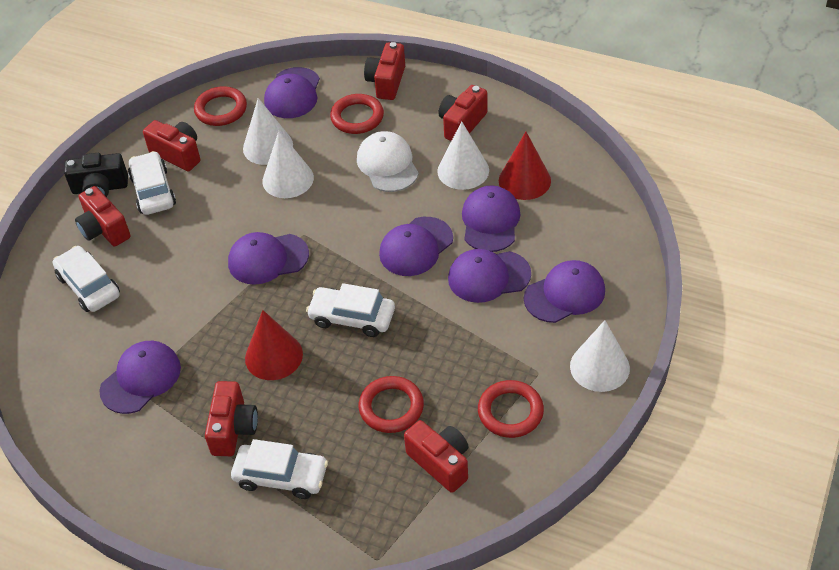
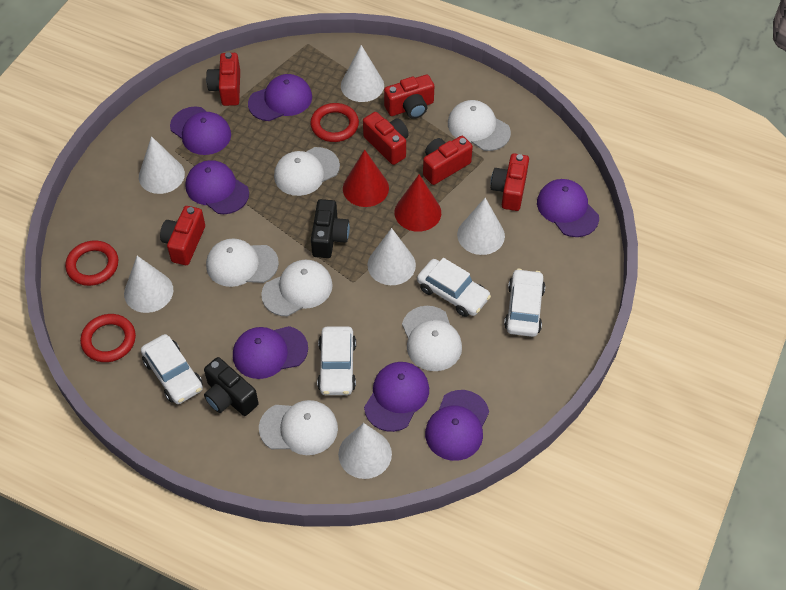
black camera: [64,153,128,197] = 1 -> [204,357,259,416] [311,199,350,258] = 2
red ring: [194,86,247,126] [330,94,384,134] [359,376,424,433] [478,380,544,438] = 4 -> [65,240,118,286] [80,314,136,362] [310,103,359,142] = 3
white cap: [357,131,419,192] = 1 -> [206,239,279,287] [259,400,338,455] [261,260,333,317] [274,147,340,196] [402,306,462,371] [448,100,511,151] = 6
white cone: [243,98,293,165] [262,131,314,198] [437,121,489,190] [570,320,630,392] = 4 -> [124,256,173,313] [139,136,185,194] [338,423,392,479] [341,45,384,102] [367,228,416,285] [457,198,505,255] = 6

